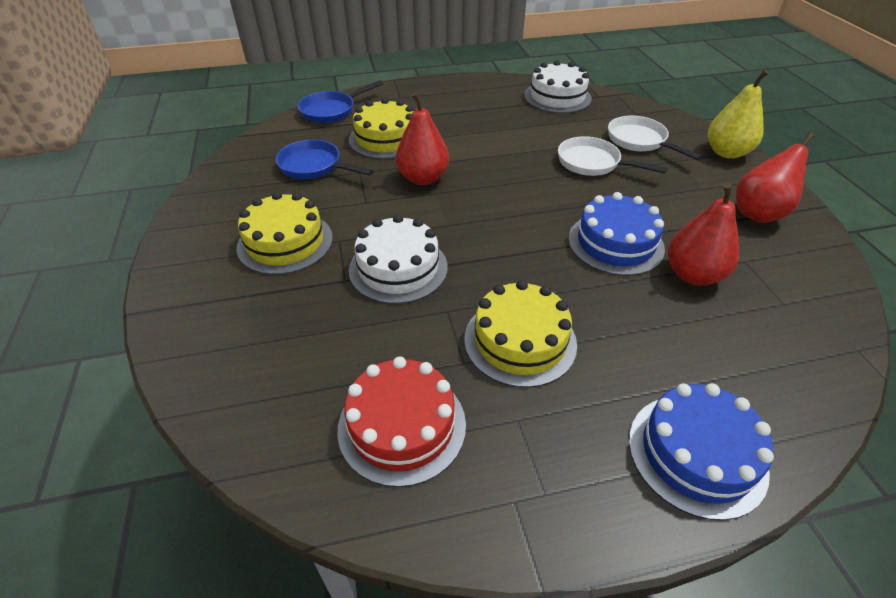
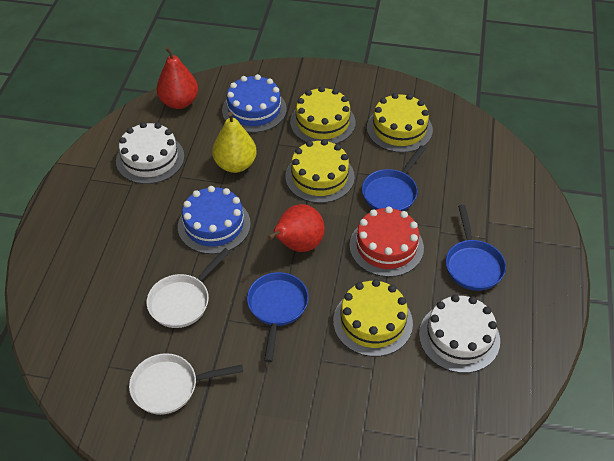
blue pan: [276,140,374,179] [298,80,383,123] = 2 -> [247,272,309,362] [362,145,426,211] [446,205,506,291] = 3
red pear: [396,92,449,185] [668,183,739,286] [736,132,814,223] = 3 -> [157,46,198,109] [268,204,325,252] = 2
yellow cake: [237,192,333,275] [349,98,414,159] [464,280,577,388] = 3 -> [285,139,355,203] [290,86,355,144] [333,279,413,357] [367,93,433,153] = 4

